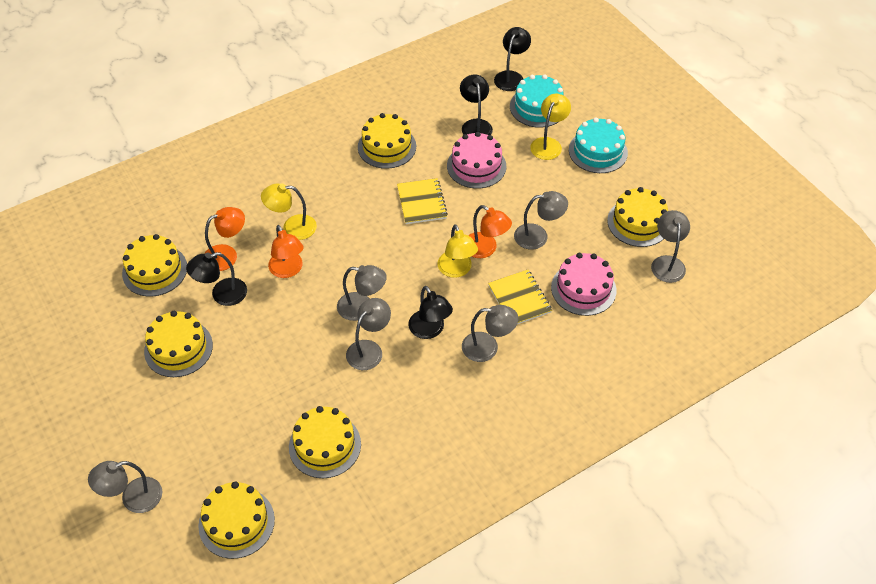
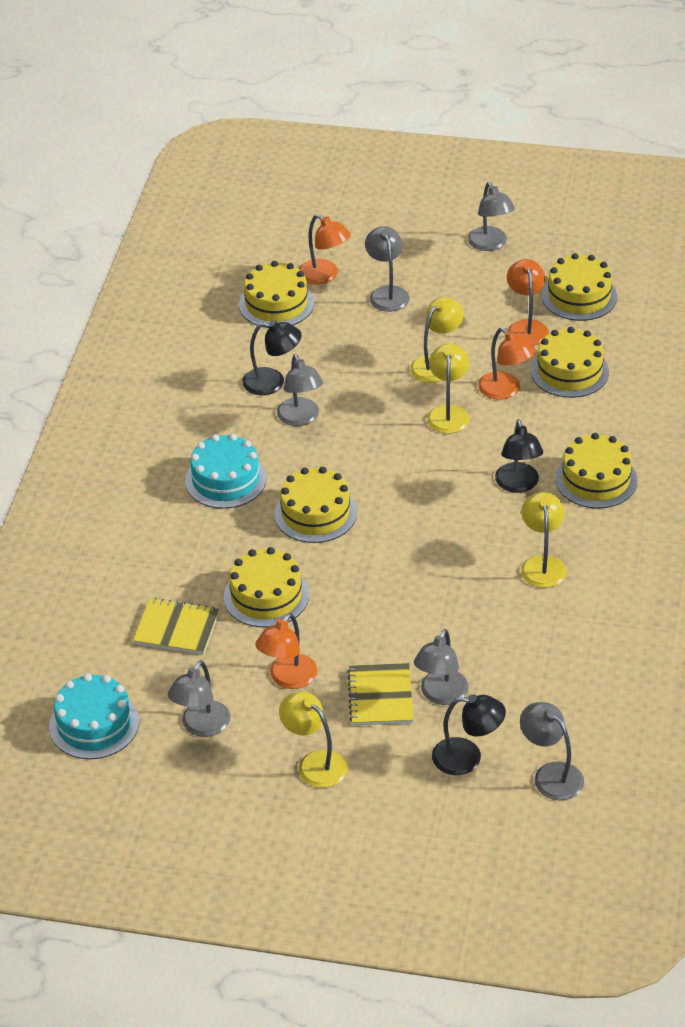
black lamp: [186,252,247,306] [408,286,453,339] [460,74,493,135] [494,27,531,91] = 4 -> [242,320,302,395] [432,694,506,775] [495,419,543,493] = 3
orange lamp: [204,207,245,271] [268,225,304,278] [468,205,512,258] = 3 -> [255,613,317,689] [299,214,351,284] [478,328,536,400] [507,259,549,346] = 4
pink cake: [447,132,506,189] [551,253,616,316] = 2 -> none = 0
yellow lamp: [261,184,317,240] [437,224,478,278] [530,94,571,160] = 3 -> [279,692,348,788] [410,297,464,383] [427,343,470,434] [521,492,566,588] = 4

